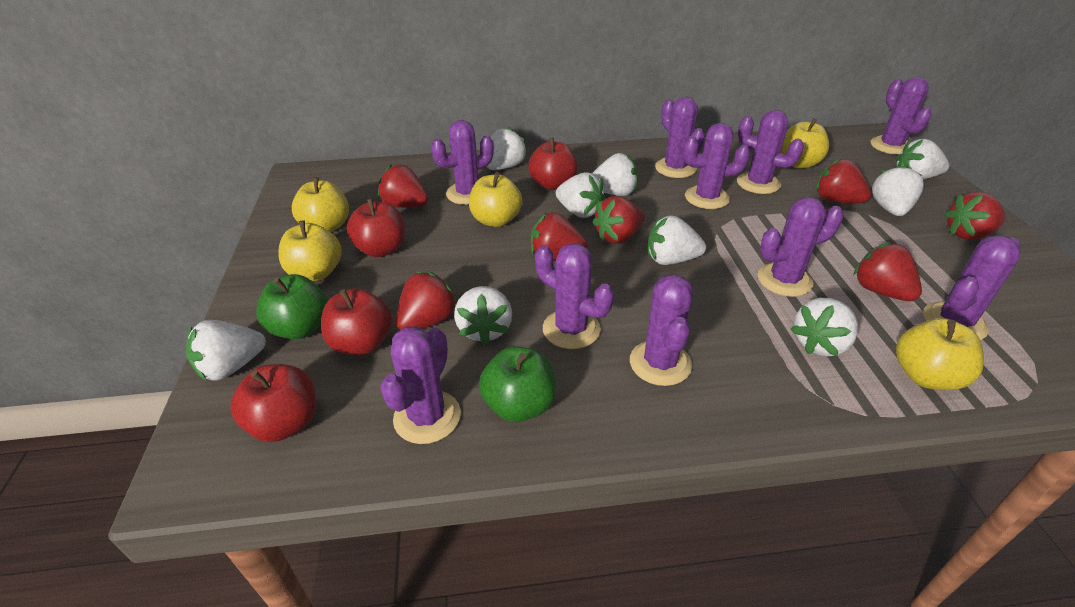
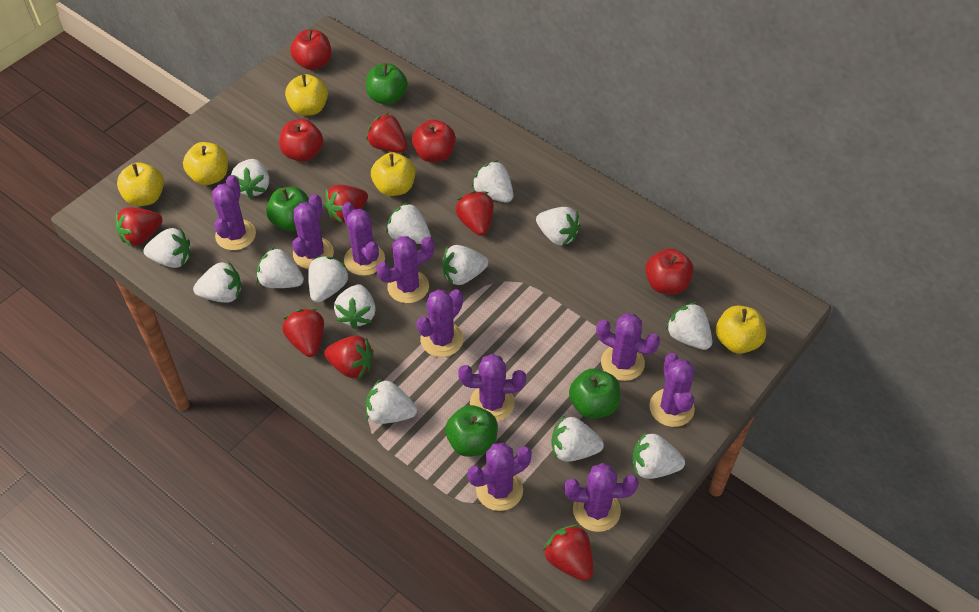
green apple: [256,274,328,339] [479,346,556,422] = 2 -> [266,187,309,231] [366,63,408,105] [445,405,498,457] [569,369,620,419] = 4
white strawberry: [186,320,266,381] [454,286,512,345] [486,127,528,170] [556,172,606,218] [592,153,638,196] [648,215,706,265] [791,298,858,356] [872,165,924,216] [896,139,949,180] = 9 -> [144,228,191,268] [193,261,242,303] [231,159,269,199] [256,247,304,288] [308,256,350,302] [334,284,376,329] [366,379,417,424] [386,202,431,244] [442,245,488,285] [472,160,513,203] [536,207,581,246] [551,415,604,462] [632,433,685,479] [665,302,712,350] = 14

